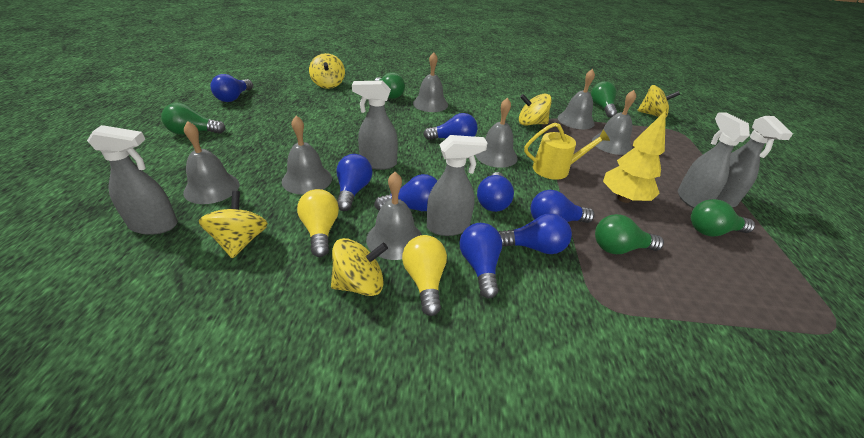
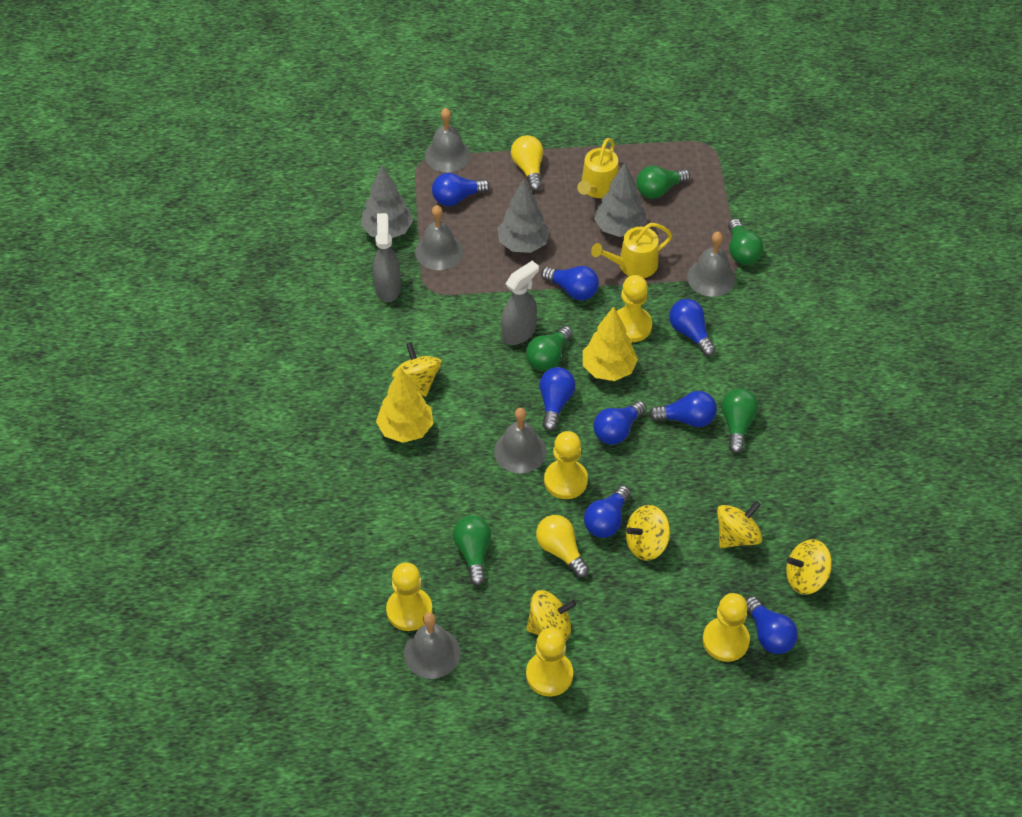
grey bell: [183,121,240,204] [282,116,332,195] [366,172,422,260] [413,52,448,112] [475,97,518,168] [558,69,595,129] [592,90,636,155] = 7 -> [404,613,461,679] [415,205,463,270] [425,108,471,172] [494,408,546,474] [687,232,736,297] = 5
grey spray bottle: [87,125,178,235] [352,81,398,170] [427,135,487,236] [678,112,750,209] [716,116,793,207] = 5 -> [373,213,401,302] [501,261,539,345] = 2
grey tree: none = 0 -> [361,165,413,238] [497,179,550,253] [594,163,647,237] = 3
yellow pawn: none = 0 -> [386,562,432,631] [526,628,573,697] [544,431,588,499] [617,275,652,342] [703,593,750,662] = 5
yellow tree: [603,110,666,203] = 1 -> [376,368,433,443] [583,306,638,381] = 2
yellow watering can: [524,123,610,180] = 1 -> [577,138,619,198] [591,223,672,278] = 2

